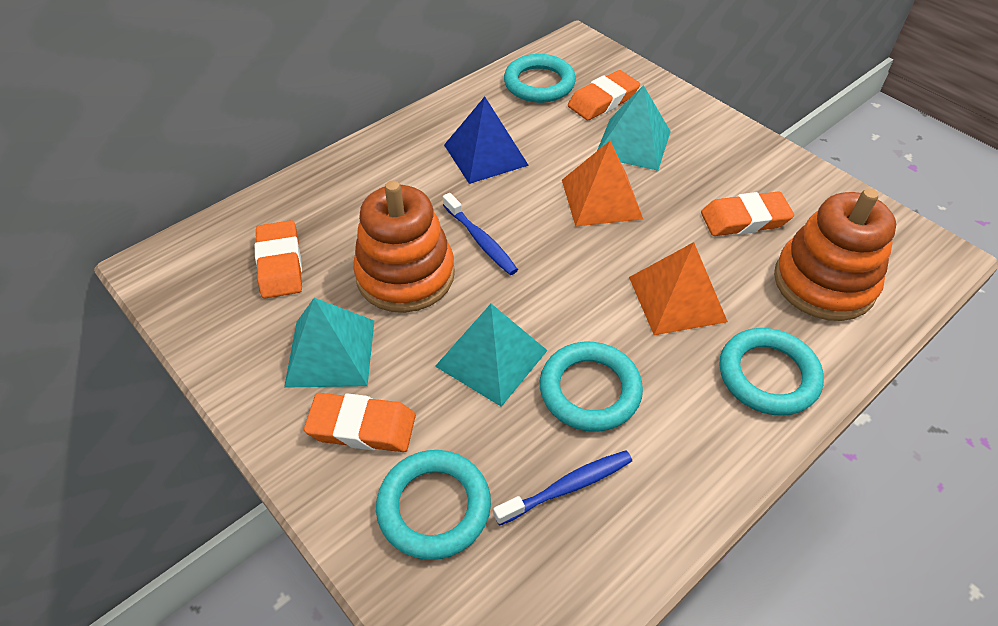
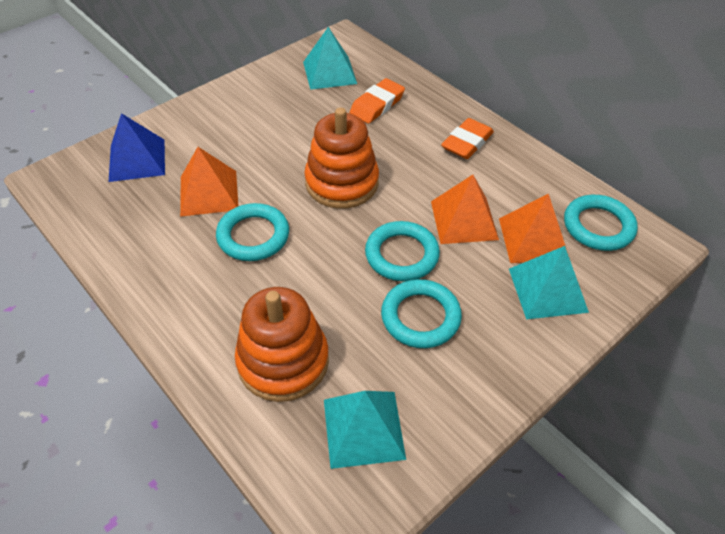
blue toothbrush: [443,193,518,275] [493,450,632,526] = 2 -> none = 0
orange eraser: [255,220,302,299] [304,393,416,452] [568,70,640,120] [701,191,794,236] = 4 -> [350,78,405,124] [441,118,494,159] = 2
orange pyramid: [562,141,643,227] [629,242,728,335] = 2 -> [180,147,238,217] [431,175,499,244] [499,193,569,263] = 3

